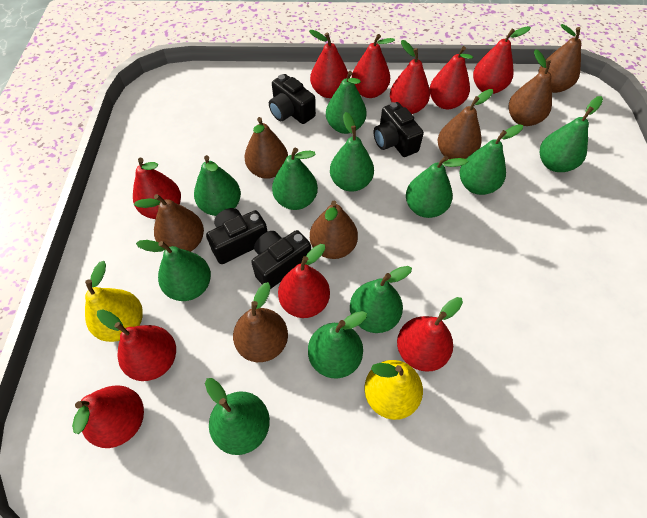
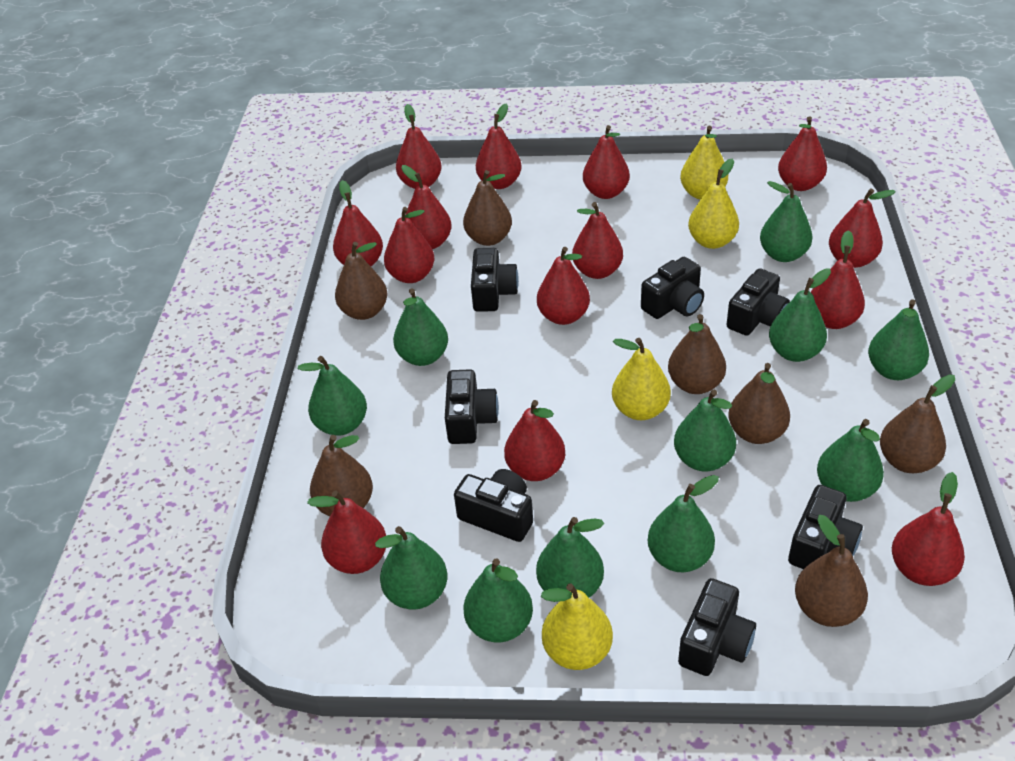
black camera: [206,208,268,264] [251,230,311,289] [269,74,316,124] [374,102,424,157] = 4 -> [445,369,499,444] [454,469,533,542] [471,248,519,312] [641,257,704,319] [678,578,756,676] [726,268,790,336] [788,485,863,569] = 7
red pear: [72,385,144,448] [97,309,176,381] [133,158,181,219] [278,244,330,318] [309,30,348,98] [352,34,395,98] [390,40,430,114] [397,297,463,372] [430,46,473,109] [473,26,531,94] = 10 -> [307,490,386,574] [333,180,383,266] [384,207,435,283] [396,104,442,189] [401,165,452,249] [476,103,522,189] [504,400,565,481] [537,247,590,325] [572,202,623,279] [583,125,630,199] [778,116,827,191] [811,230,865,329] [829,188,896,268] [892,472,965,586] = 14
yellow pear: [85,261,143,342] [364,360,423,420] = 2 -> [541,583,613,670] [612,338,671,420] [680,126,728,200] [688,158,739,249] = 4

